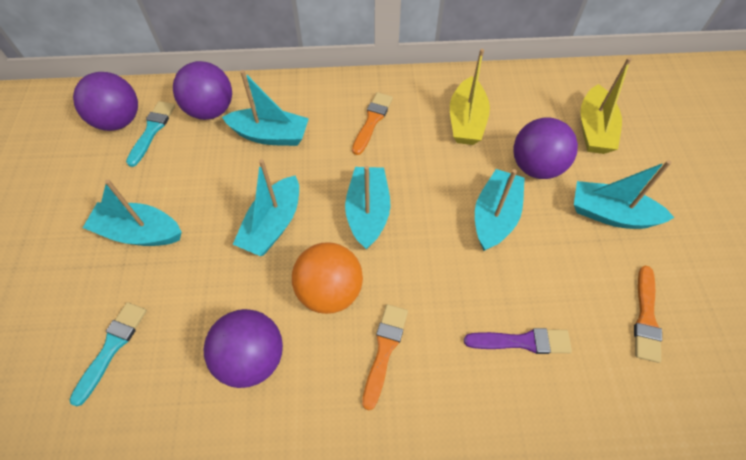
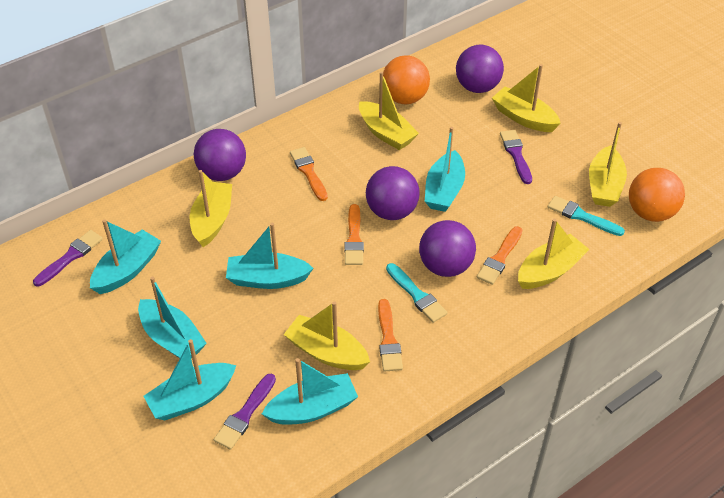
orange ball: [292,242,363,314] = 1 -> [383,55,430,104] [629,168,685,222] = 2
orange brush: [352,92,393,155] [362,304,408,410] [634,266,662,363] = 3 -> [290,147,328,201] [344,204,364,265] [378,299,403,372] [477,226,522,285] = 4
purple brush: [464,328,572,354] = 1 -> [33,230,103,287] [214,374,276,450] [500,130,532,184] = 3
yellow boat: [450,49,490,145] [580,57,632,154] = 2 -> [190,170,232,247] [284,301,370,370] [359,71,419,150] [492,64,561,132] [518,219,590,289] [589,122,627,207] = 6

